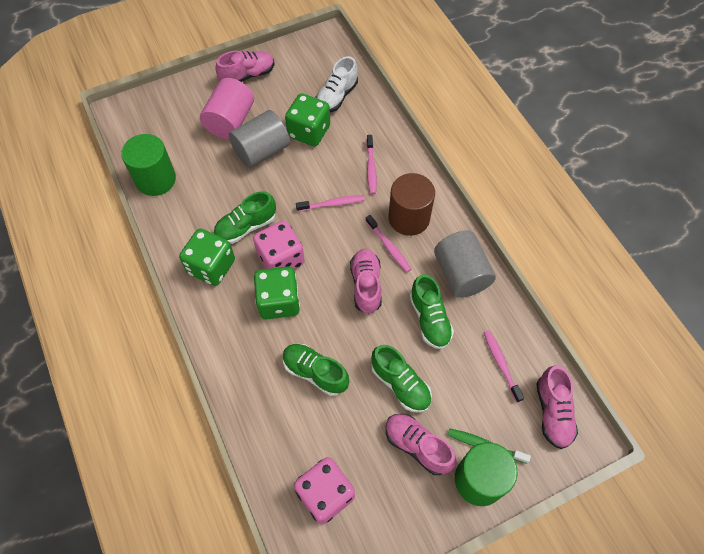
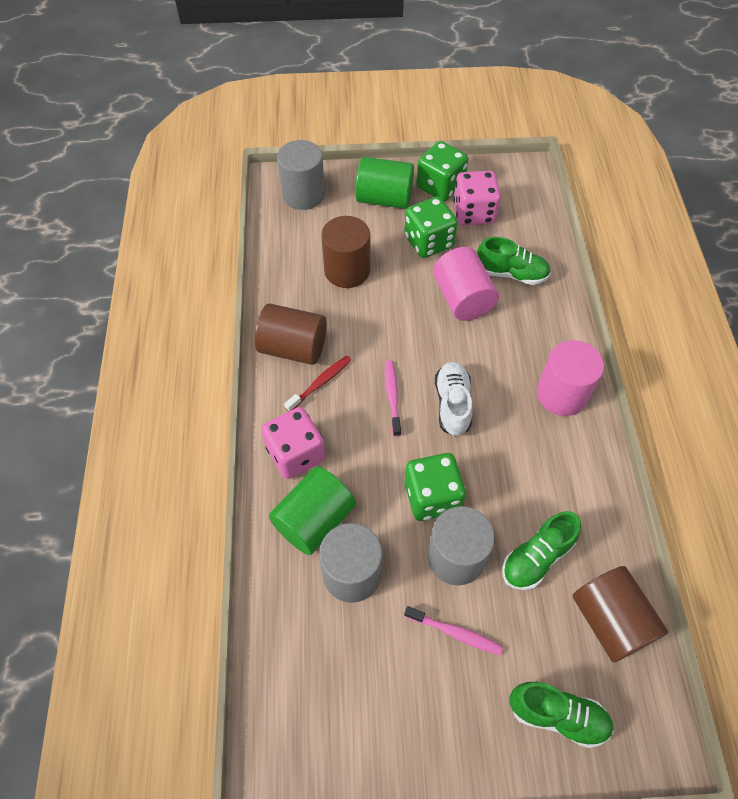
brown cylinder: [388,173,435,236] = 1 -> [255,304,327,365] [321,216,370,288] [573,566,668,663] = 3
green shoe: [214,192,276,244] [283,344,349,396] [371,345,432,413] [410,274,454,349] = 4 -> [477,237,551,285] [502,511,581,590] [509,682,614,748] = 3
green toothbrush: [448,428,531,464] = 1 -> none = 0
grey cylinder: [229,110,290,168] [434,230,496,298] = 2 -> [277,140,325,210] [319,523,382,603] [427,506,495,585] = 3
pink cylinder: [200,78,254,139] = 1 -> [433,247,499,321] [537,340,604,416] = 2
pink shoe: [215,51,274,82] [350,249,382,314] [386,414,456,475] [536,366,578,449] = 4 -> none = 0
pink toothbrush: [296,195,365,212] [366,135,377,194] [366,215,412,272] [483,330,524,403] = 4 -> [385,360,401,437] [404,606,503,656] = 2
red toothbrush: none = 0 -> [284,356,351,412] = 1

